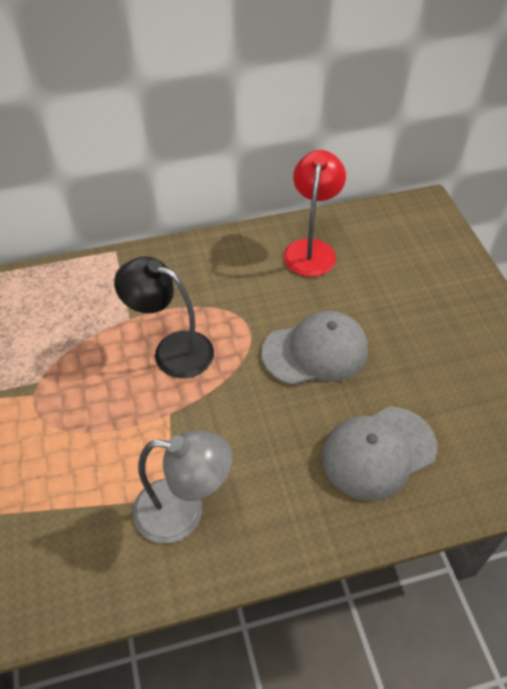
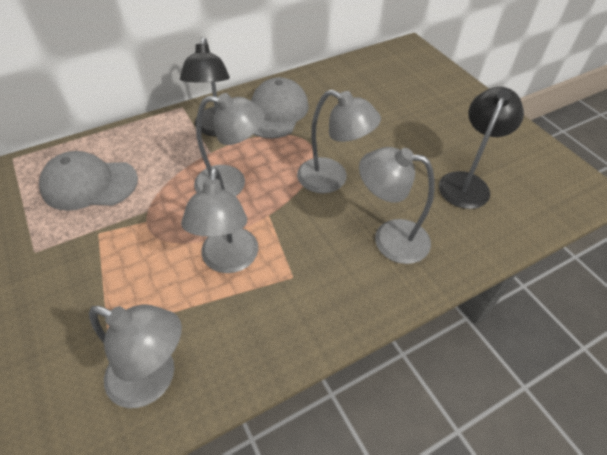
black lamp: [114,256,214,378] = 1 -> [180,37,230,136] [439,87,524,209] = 2
grey lamp: [133,430,232,543] = 1 -> [89,305,182,408] [181,168,258,273] [194,93,265,196] [297,90,381,193] [359,147,435,264] = 5
red lamp: [283,150,346,277] = 1 -> none = 0

